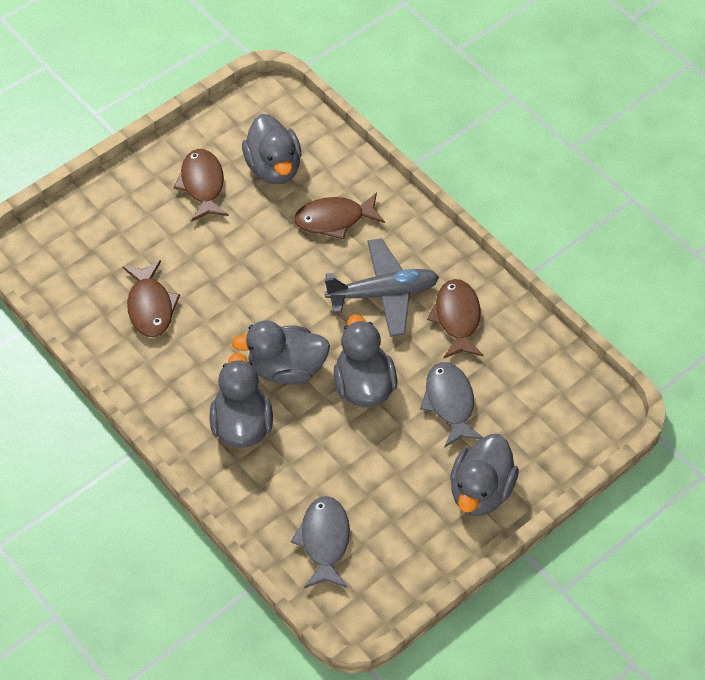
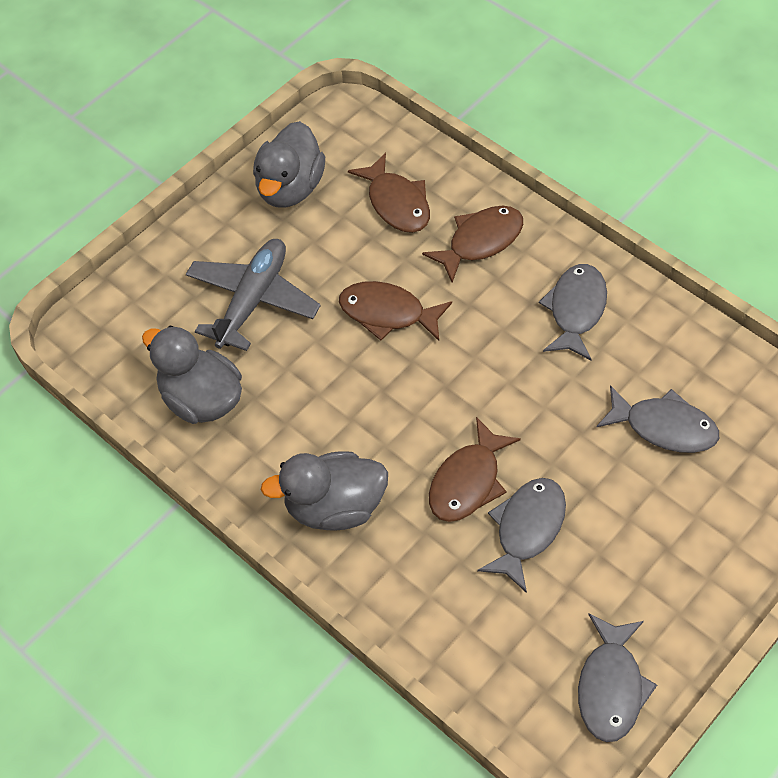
grey duck: [210,353,273,448] [232,320,330,385] [242,114,301,184] [334,314,397,407] [450,434,519,516] = 5 -> [142,325,242,424] [253,121,325,208] [261,451,388,531] = 3
grey fish: [291,496,350,588] [420,362,484,447] = 2 -> [477,478,566,593] [539,264,607,360] [578,614,657,742] [596,385,719,453] = 4

